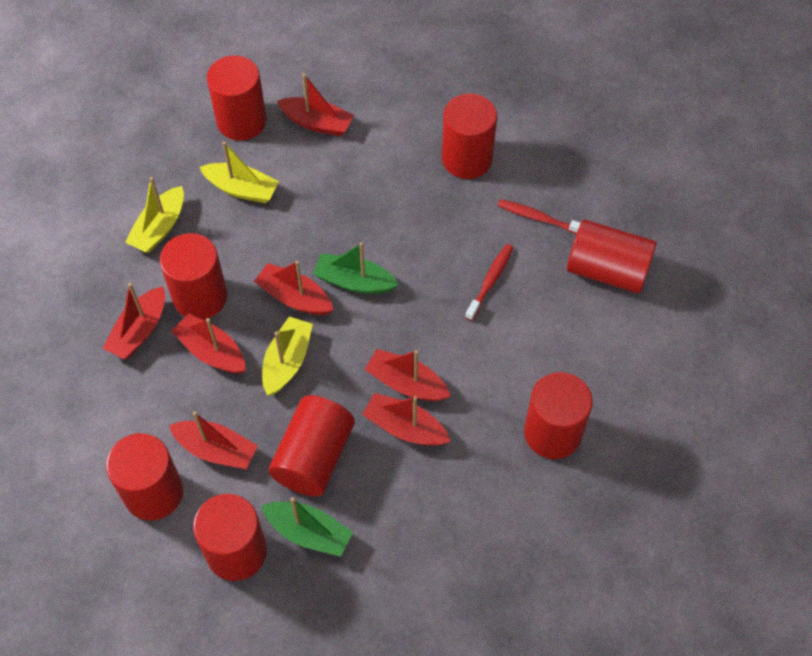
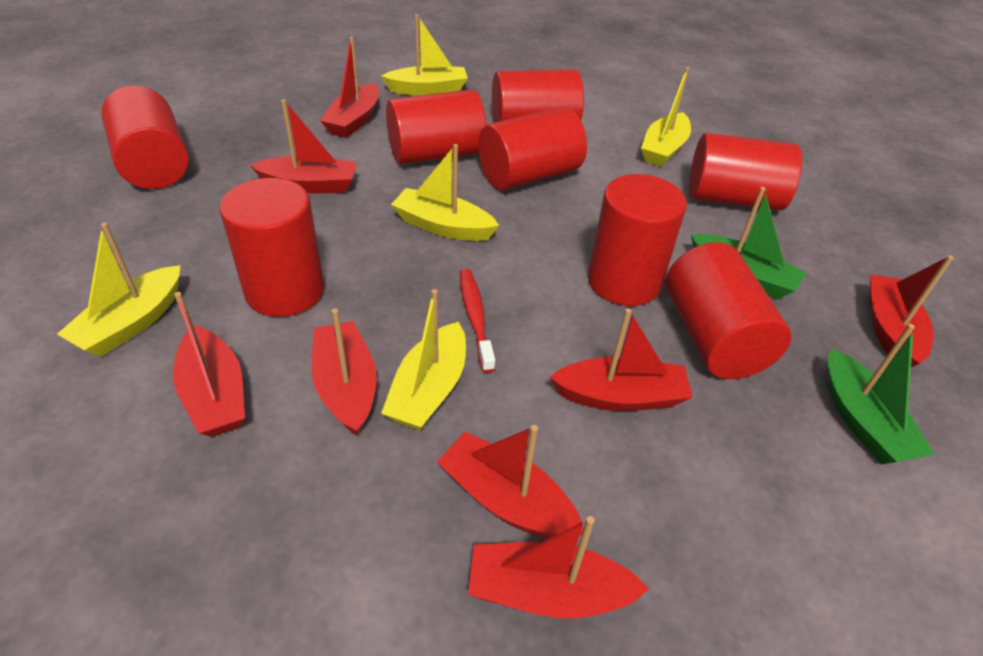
red boat: [103,283,165,359] [169,411,258,469] [171,313,246,374] [254,261,333,315] [277,73,354,136] [362,393,451,446] [364,349,451,401] = 7 -> [173,292,245,437] [250,99,357,193] [311,308,377,436] [320,37,379,138] [437,425,583,539] [468,516,649,618] [550,308,693,411] [870,255,954,367] = 8
red toothbrush: [465,244,514,321] [497,199,581,234] = 2 -> [460,269,495,373] = 1
yellow boat: [125,177,184,253] [200,141,279,203] [262,317,313,395] = 3 -> [57,223,180,357] [381,14,468,96] [381,289,466,430] [391,144,499,241] [641,67,691,167] = 5

